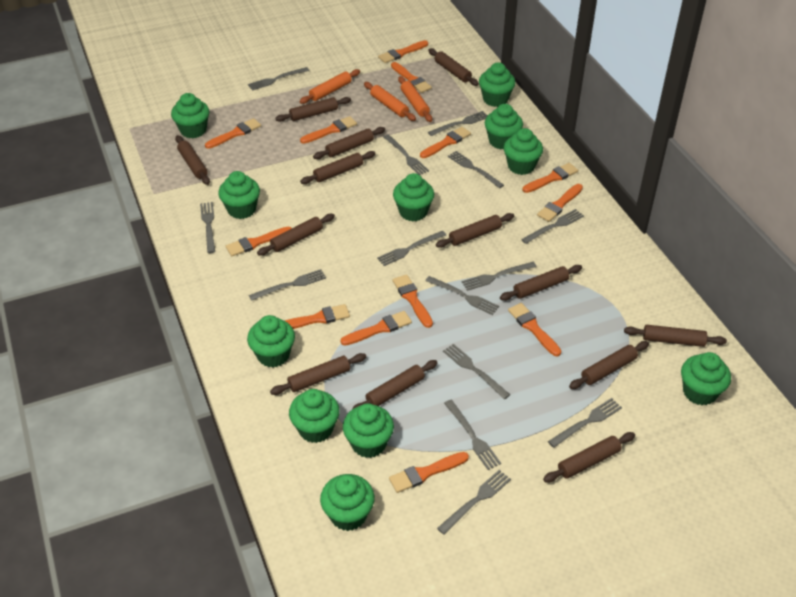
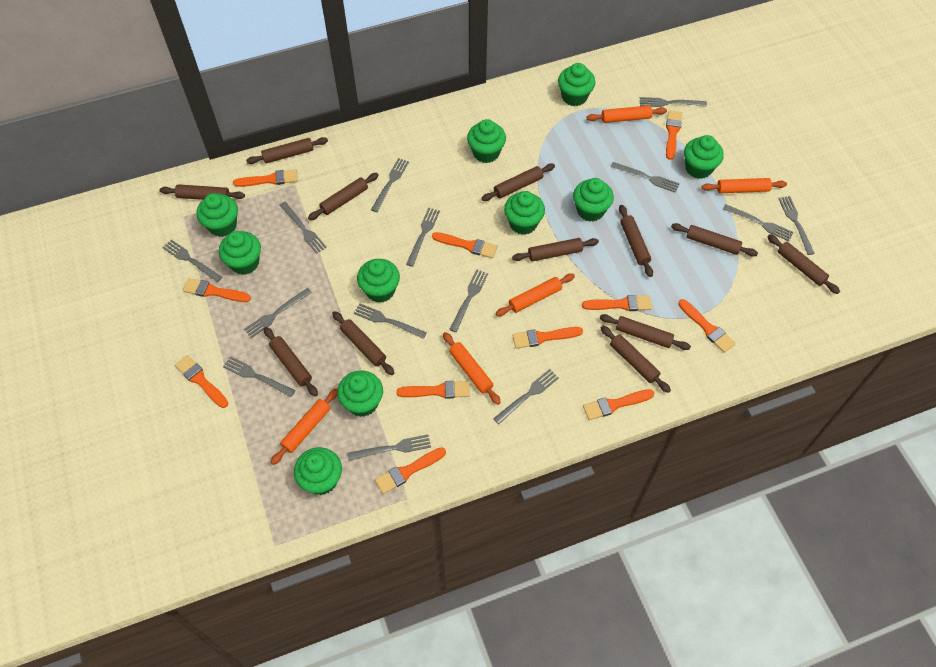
brown rolling pin: [175,135,210,185] [257,214,335,255] [270,353,366,395] [275,97,351,122] [300,151,375,184] [313,127,385,159] [352,360,437,409] [428,48,479,86] [436,213,514,248] [500,265,582,301] [543,432,635,483] [569,341,649,389] [624,325,727,347] = 13 -> [160,184,245,200] [246,137,328,164] [264,327,318,396] [308,173,379,220] [332,311,394,375] [481,164,555,201] [512,238,599,261] [600,314,691,350] [601,326,671,393] [619,205,653,277] [671,223,758,257] [767,234,840,294] = 12
green cupcake: [171,93,210,139] [218,171,260,219] [247,315,295,368] [289,389,340,443] [320,474,375,531] [343,403,394,458] [393,173,434,221] [479,63,516,107] [485,104,523,149] [504,128,543,175] [681,352,731,405] = 11 -> [197,193,238,237] [219,231,261,275] [294,447,342,495] [337,370,383,417] [357,259,400,303] [467,119,506,163] [504,191,545,235] [558,63,595,106] [573,178,614,222] [684,135,724,179] = 10
orange brush: [205,118,261,149] [226,227,292,256] [285,304,350,329] [300,116,357,144] [340,311,412,346] [378,40,428,63] [389,452,469,493] [391,62,432,93] [393,274,433,328] [420,127,471,158] [508,303,561,356] [523,163,578,193] [537,184,583,222] = 13 -> [175,355,228,408] [183,278,251,302] [233,169,298,187] [375,447,446,494] [396,381,470,399] [432,232,497,258] [512,327,583,349] [582,295,652,311] [583,389,654,420] [666,110,682,160] [678,299,736,353] = 11
orange rolling pin: [299,69,360,104] [364,82,416,121] [398,76,432,122] = 3 -> [271,388,338,465] [443,332,501,405] [495,274,575,316] [587,105,667,123] [701,178,787,193] = 5

